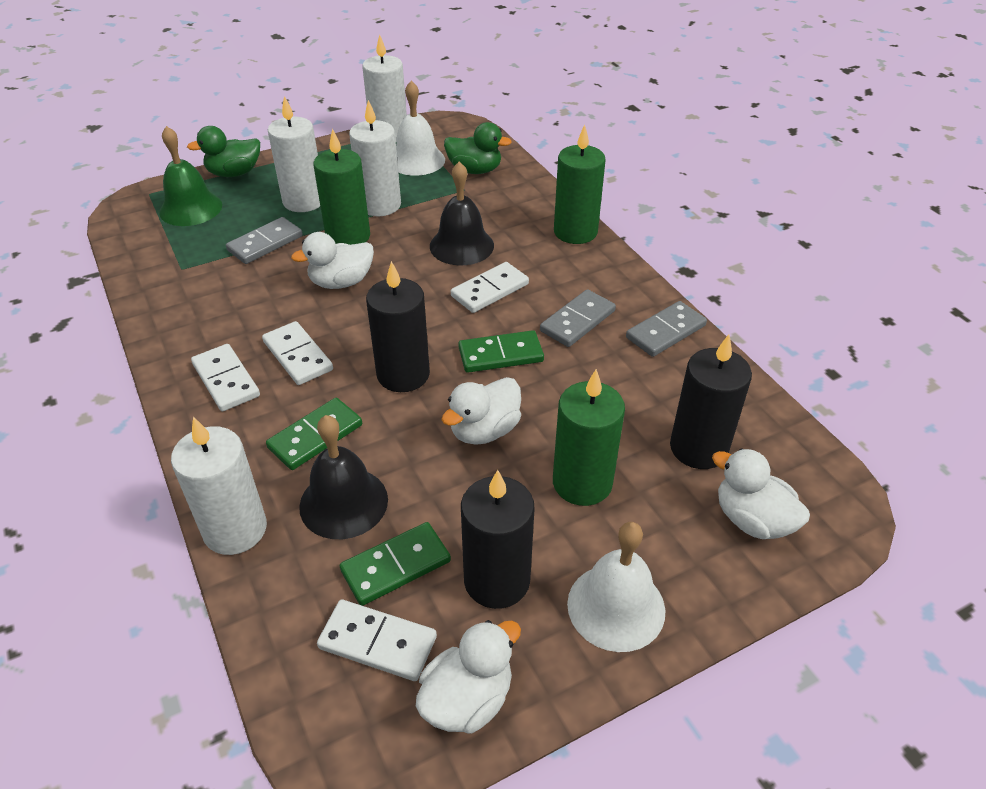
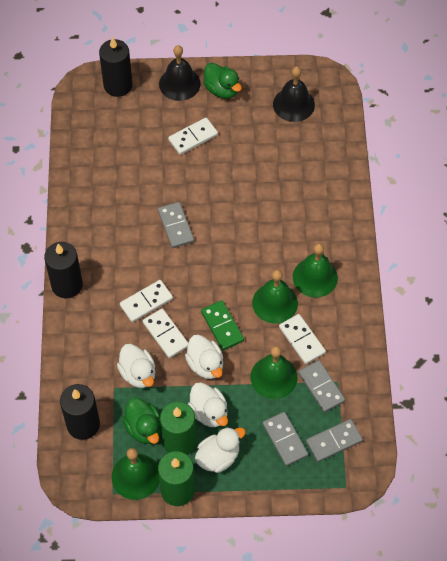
green bell: [159,126,222,226] = 1 -> [112,448,159,500] [250,346,298,399] [252,270,298,324] [293,243,338,297] = 4
green candle: [313,128,370,245] [553,369,625,506] [554,124,606,244] = 3 -> [158,451,195,506] [160,402,196,455] = 2
green domino: [266,398,362,470] [340,522,451,606] [458,330,544,373] = 3 -> [201,300,244,350] = 1
grey domino: [226,217,303,264] [540,289,616,347] [626,301,707,357] = 3 -> [158,202,194,248] [263,412,308,466] [298,360,345,412] [306,419,363,462] = 4
white bell: [396,81,445,176] [567,522,665,652] = 2 -> none = 0
white candle: [171,417,267,555] [268,96,320,212] [349,100,401,216] [362,34,407,142] = 4 -> none = 0

